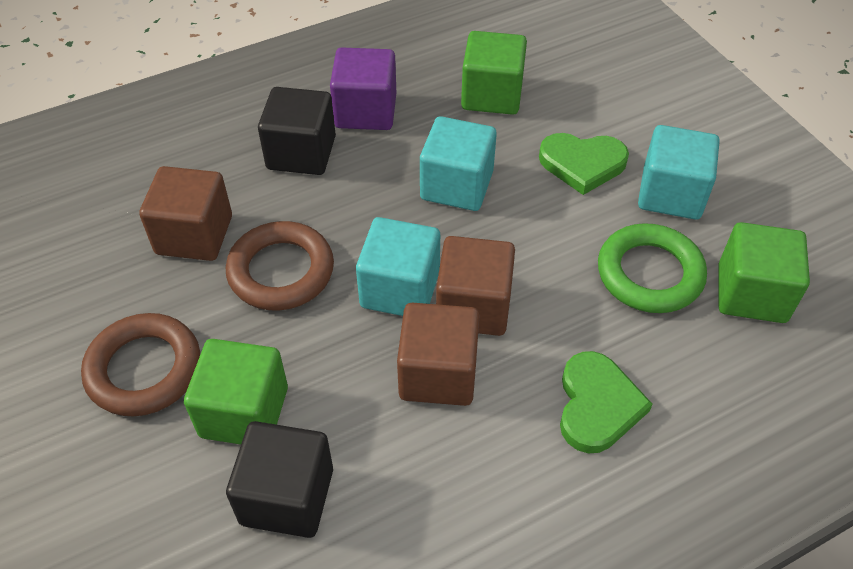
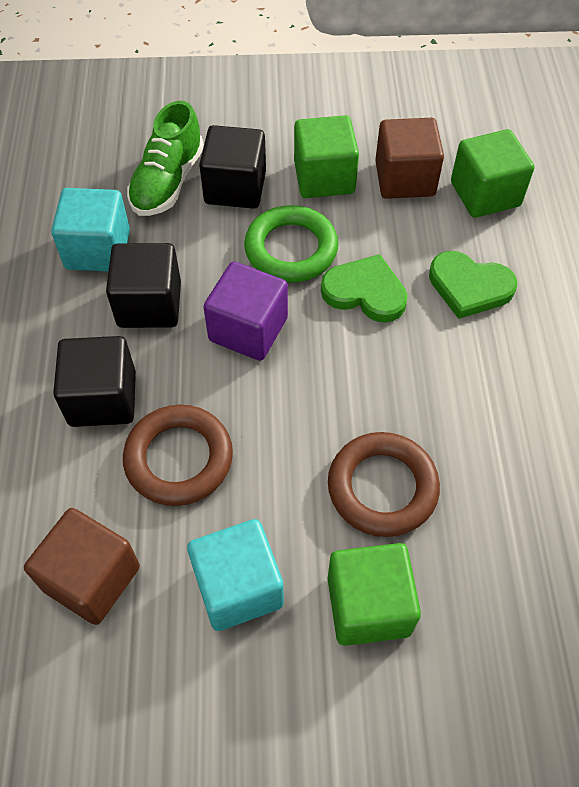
black cube: [226,421,333,538] [258,87,336,175] = 2 -> [53,336,136,427] [106,243,181,328] [199,125,266,209] = 3
brown cube: [139,166,232,261] [397,303,480,406] [436,236,515,336] = 3 -> [24,508,140,625] [375,118,444,199] = 2
green shoe: none = 0 -> [127,101,204,216] = 1
turquoise cube: [356,217,440,316] [420,116,497,211] [638,125,720,220] = 3 -> [51,188,130,271] [187,519,284,631] = 2

